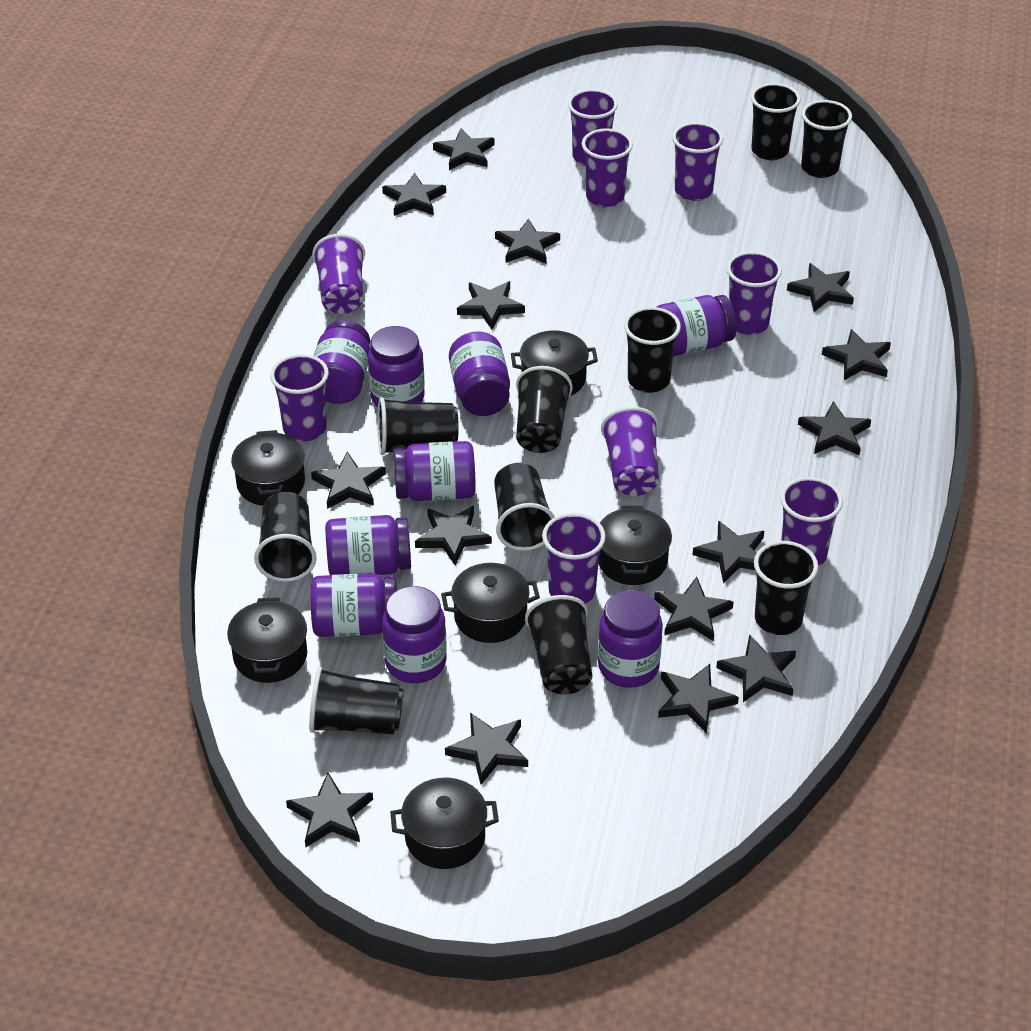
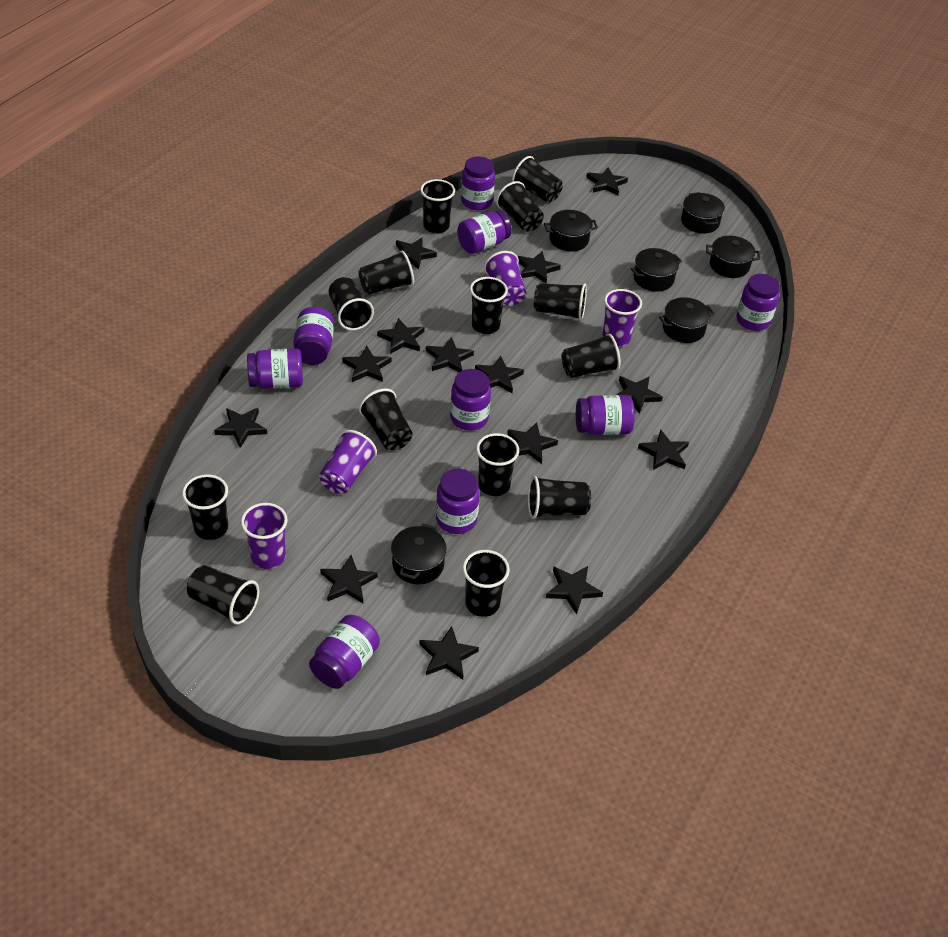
black cup: [254,492,317,582] [309,667,404,734] [377,397,459,455] [494,463,555,551] [516,366,573,453] [525,595,592,694] [624,307,681,393] [751,83,801,160] [754,541,818,635] [801,100,852,178] = 10 -> [182,474,228,540] [187,565,259,625] [329,277,374,330] [359,251,414,295] [359,389,413,450] [420,179,455,234] [463,550,510,617] [470,277,508,334] [476,433,519,496] [496,181,544,232] [512,156,563,203] [528,476,591,519] [534,283,587,320] [562,333,621,378] = 14
black star: [286,773,373,847] [311,452,386,509] [382,173,446,216] [415,506,492,565] [433,128,494,170] [445,712,528,785] [457,281,525,329] [495,218,560,264] [654,577,734,641] [658,664,739,734] [693,521,764,583] [716,634,796,702] [787,263,854,312] [798,401,871,455] [822,329,891,380] = 15 -> [214,408,267,448] [320,555,378,603] [342,346,391,382] [377,318,424,354] [396,237,437,270] [419,626,479,680] [426,337,474,372] [475,356,524,393] [507,422,558,464] [518,251,561,284] [546,566,603,615] [586,167,628,195] [616,376,663,414] [638,429,689,470] = 14
purple cup: [270,354,329,442] [312,234,365,314] [542,513,606,604] [568,89,618,166] [582,128,633,208] [601,407,659,496] [672,122,723,201] [727,251,782,335] [781,477,843,566] = 9 -> [241,503,288,569] [319,430,377,494] [484,251,526,306] [602,289,642,347] = 4

